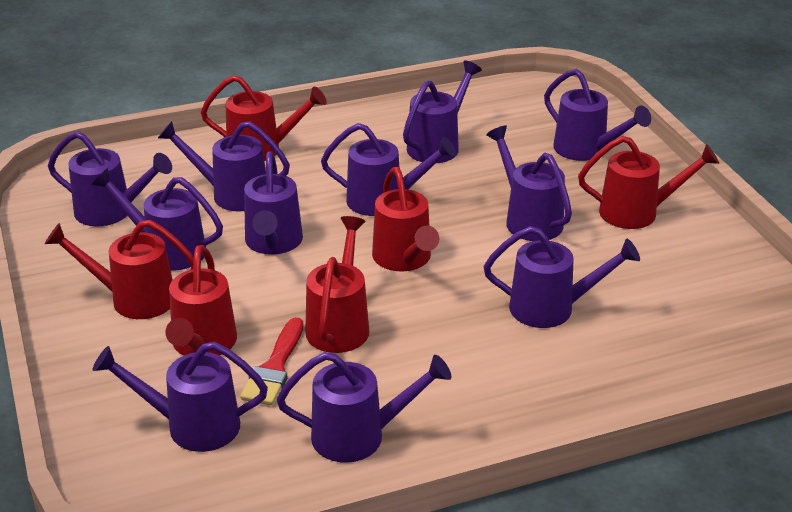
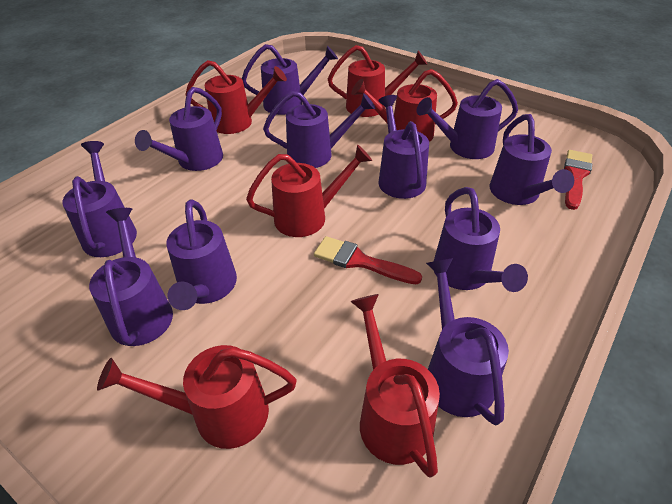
red brush: [240,317,303,405] = 1 -> [314,236,422,285] [564,150,592,210] = 2

